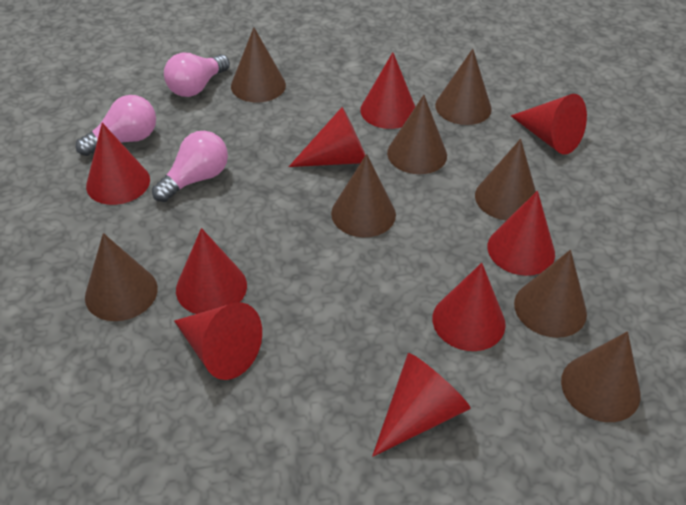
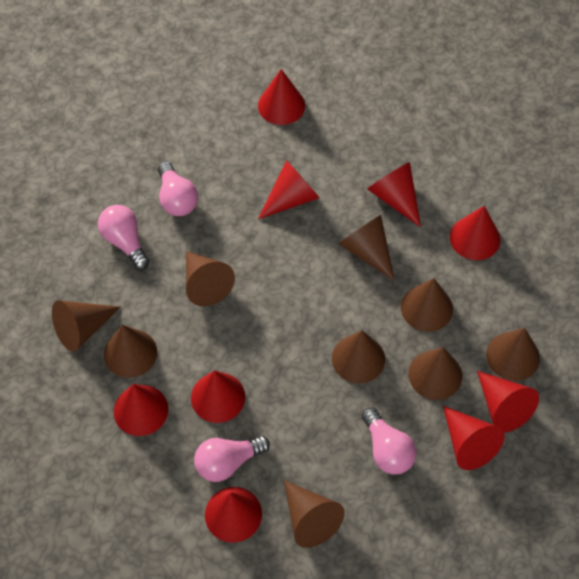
brown cone: [85,233,158,321] [231,27,286,102] [331,154,396,237] [387,95,447,174] [435,49,492,125] [475,139,536,221] [514,250,587,338] [561,331,641,422] = 8 -> [52,300,121,352] [104,325,157,378] [186,251,235,306] [284,480,344,548] [332,330,385,383] [338,215,395,281] [401,278,453,332] [408,347,462,400] [486,328,540,381] = 9
pink light bulb: [76,95,156,156] [152,131,228,202] [164,53,230,97] = 3 -> [98,205,149,270] [158,161,198,216] [194,436,270,482] [362,408,417,475] = 4

